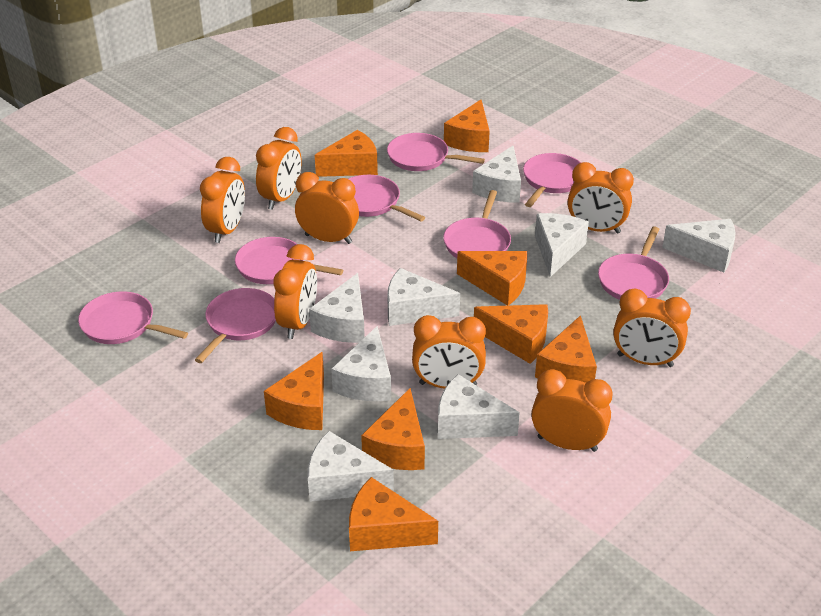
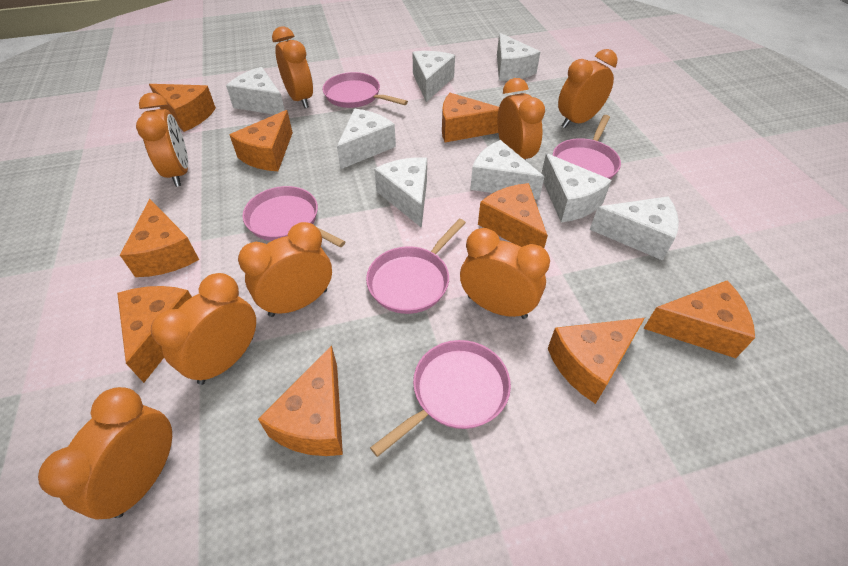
orange cheese: [264,352,324,430] [315,130,378,177] [349,477,438,551] [361,388,425,470] [444,99,490,152] [457,251,527,306] [474,304,548,364] [535,315,597,383] = 8 -> [117,286,192,383] [120,199,199,277] [149,84,216,132] [230,110,293,171] [258,346,343,456] [442,93,499,142] [478,183,548,248] [548,318,645,404] [643,280,755,358] = 9
pink pan: [78,291,188,344] [195,288,276,363] [235,237,343,284] [348,175,425,221] [387,133,485,171] [443,190,511,258] [523,153,581,207] [598,226,669,300] = 8 -> [243,186,346,247] [323,72,408,108] [366,219,466,314] [370,340,511,457] [553,115,621,179] = 5

